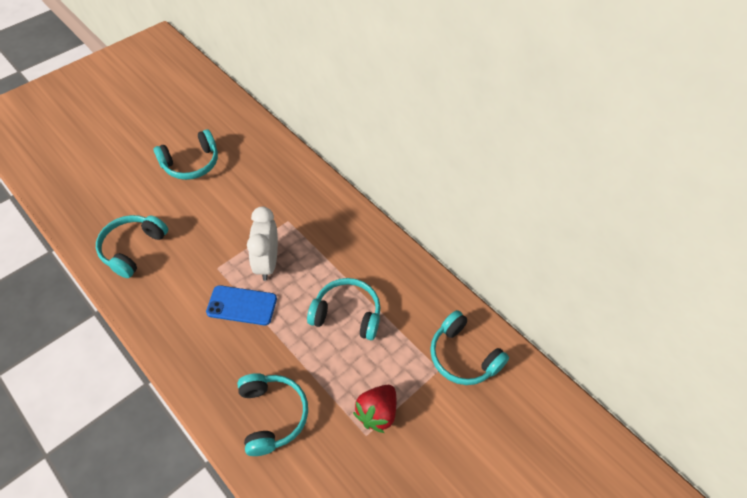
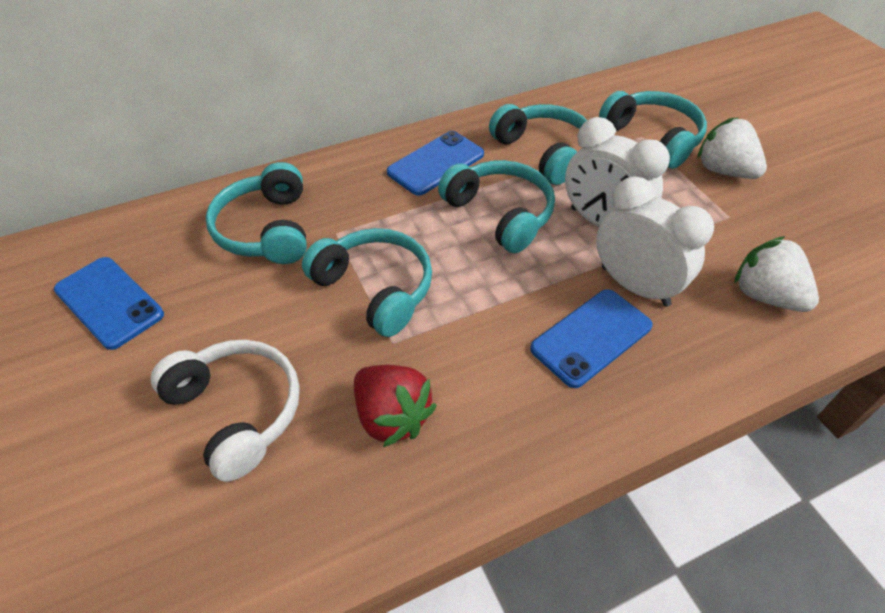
blue phone: [206,285,277,325] = 1 -> [54,257,164,350] [387,131,484,196] [530,289,653,388] = 3
white clock: [247,206,278,281] = 1 -> [565,117,670,227] [596,177,714,307] = 2
white headphones: none = 0 -> [151,340,300,482] = 1
white strawberry: none = 0 -> [697,117,767,179] [734,236,819,312] = 2

